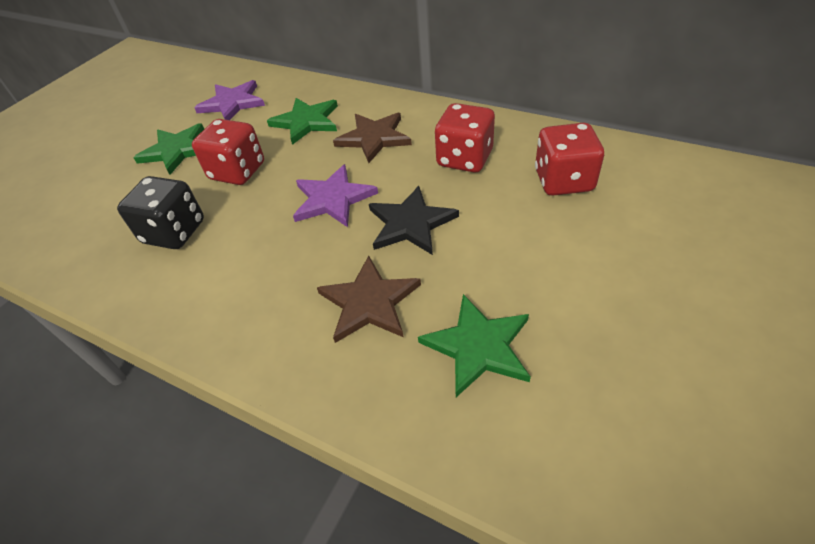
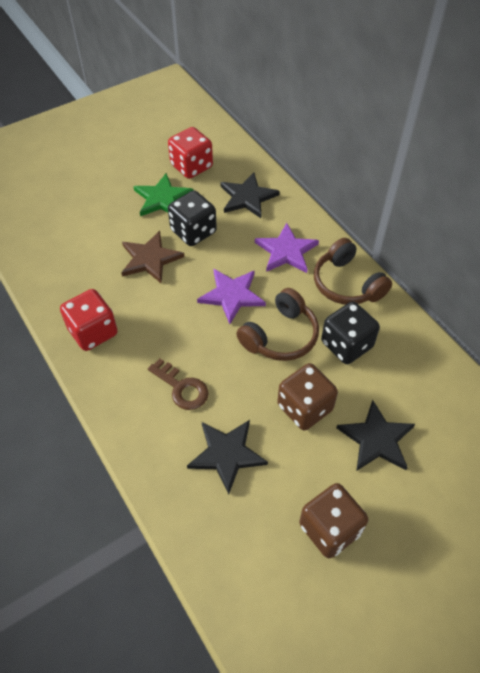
black dice: [117,176,204,249] = 1 -> [168,190,217,246] [321,301,380,364] = 2
black star: [369,186,459,255] = 1 -> [187,420,268,494] [220,173,280,218] [337,400,415,471] = 3
brown dice: none = 0 -> [277,363,338,430] [299,483,368,558] = 2
brown headphones: none = 0 -> [236,288,319,361] [314,238,392,305] = 2
brown key: none = 0 -> [148,358,209,410] = 1
brown star: [317,256,421,343] [333,113,412,163] = 2 -> [121,231,185,284] = 1
green star: [133,123,204,175] [267,98,338,145] [418,294,531,397] = 3 -> [133,173,194,217] = 1
red dice: [192,119,264,185] [435,103,495,172] [535,122,604,196] = 3 -> [60,289,118,351] [168,127,213,179] = 2

